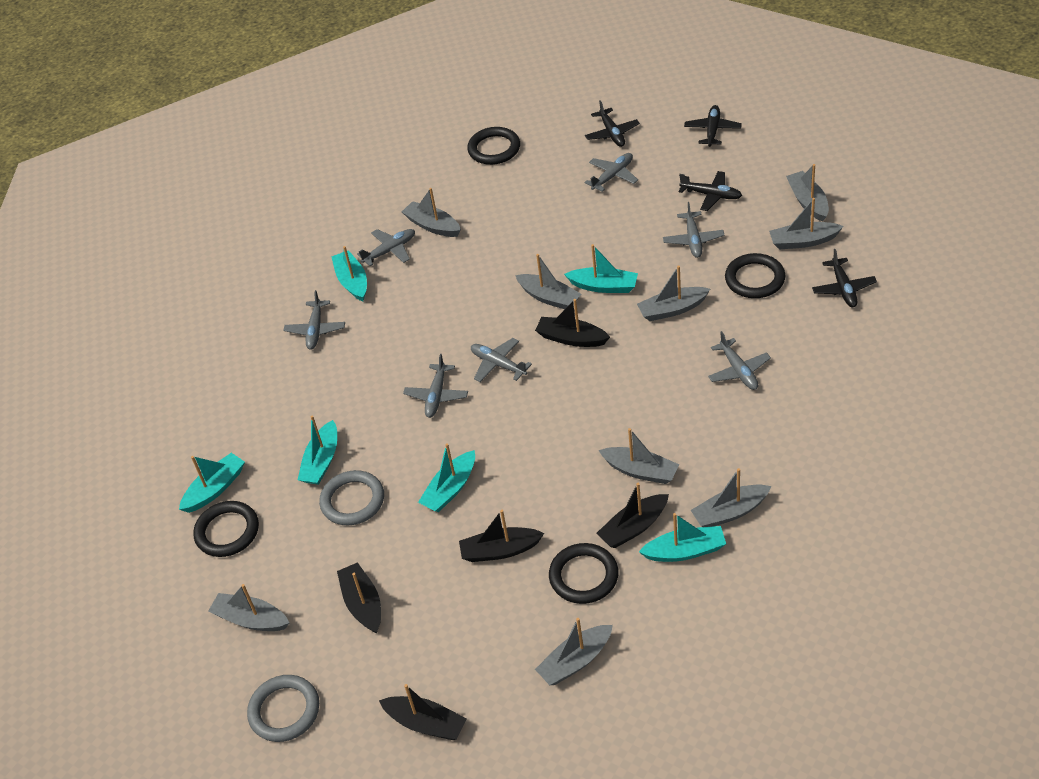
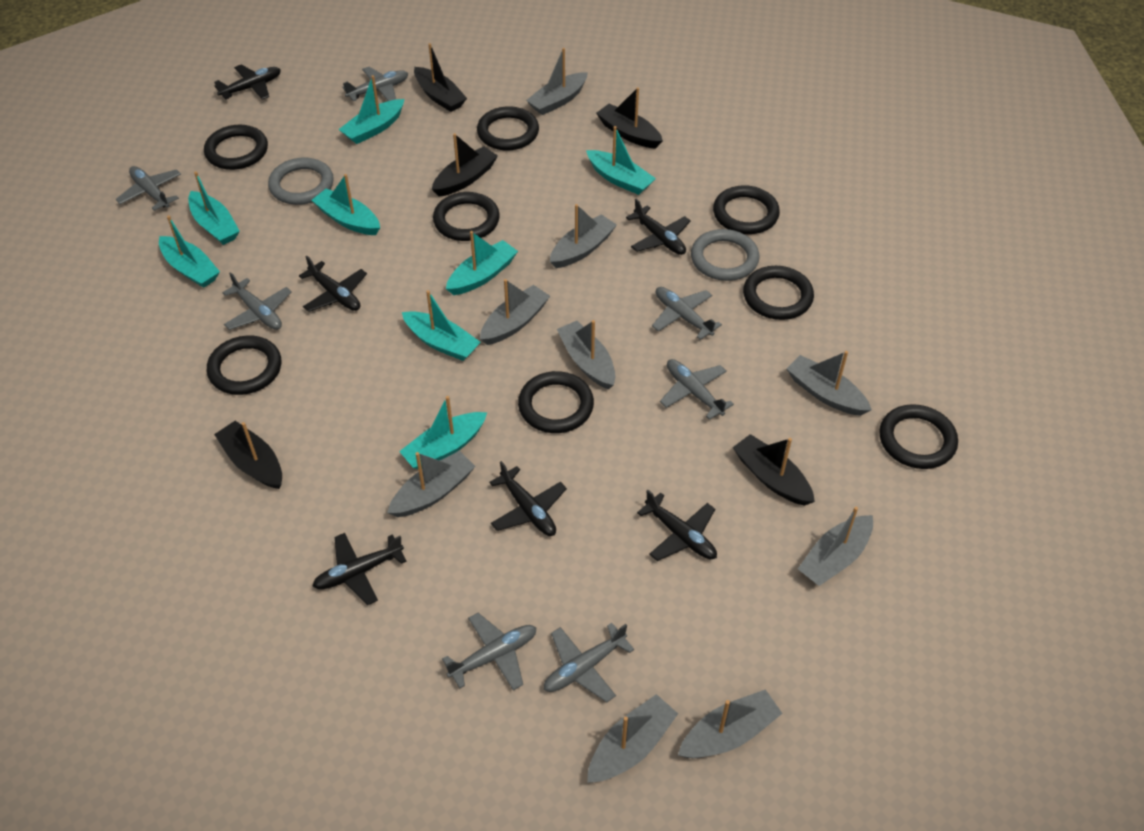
black plane: [585,100,640,147] [678,171,742,211] [684,105,742,147] [812,249,877,307] = 4 -> [214,65,281,100] [299,255,367,312] [313,533,407,605] [489,461,567,536] [626,199,691,255] [637,490,717,561] = 6
black ring: [193,501,259,557] [467,127,520,165] [549,543,618,604] [725,253,785,298] = 4 -> [204,125,268,170] [207,336,281,395] [433,192,500,241] [477,106,539,150] [518,371,594,433] [713,185,780,234] [743,266,814,320] [879,404,958,469] = 8
turquoise boat: [179,453,245,513] [298,415,337,485] [331,246,367,302] [418,443,475,512] [564,244,638,293] [639,513,726,562] = 6 -> [159,215,220,288] [188,171,240,245] [312,174,380,235] [338,75,405,144] [399,396,487,469] [402,290,481,361] [446,231,518,295] [586,126,656,195] = 8

